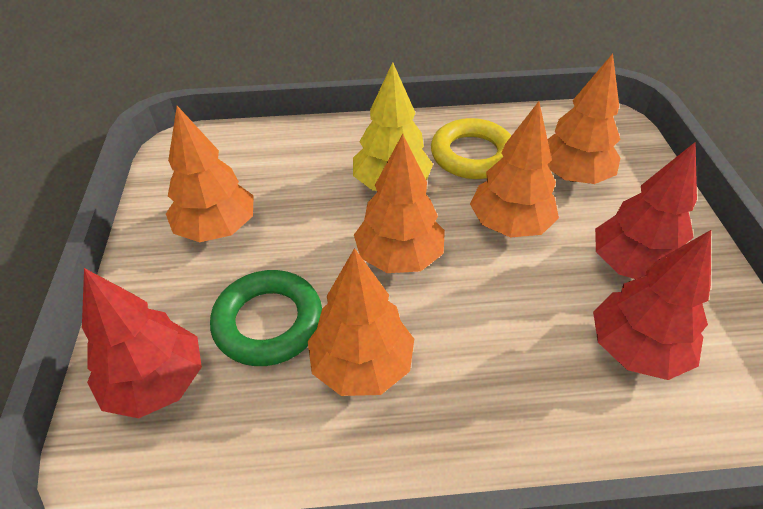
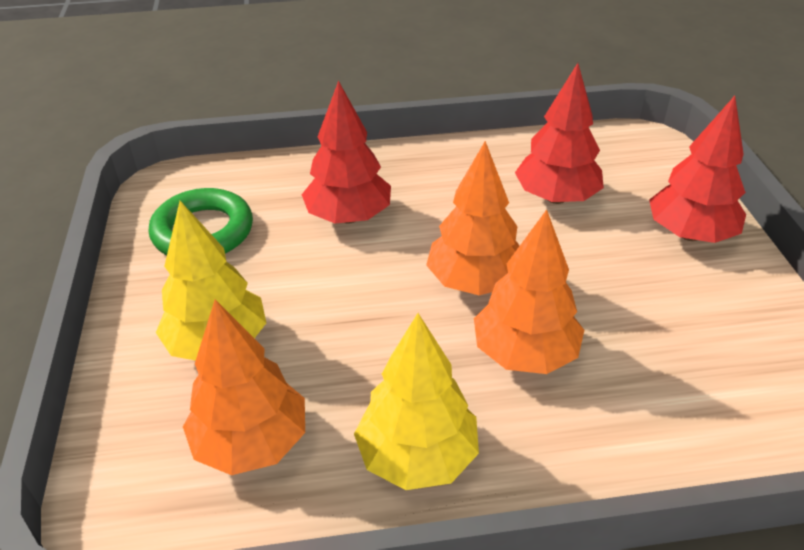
orange tree: [166,106,254,242] [308,248,414,396] [354,134,445,273] [470,101,559,238] [547,54,621,184] = 5 -> [183,299,305,475] [426,141,519,295] [474,210,584,374] = 3
yellow ring: [431,118,512,179] = 1 -> none = 0
yellow tree: [353,62,433,191] = 1 -> [156,201,266,361] [354,313,479,490] = 2

